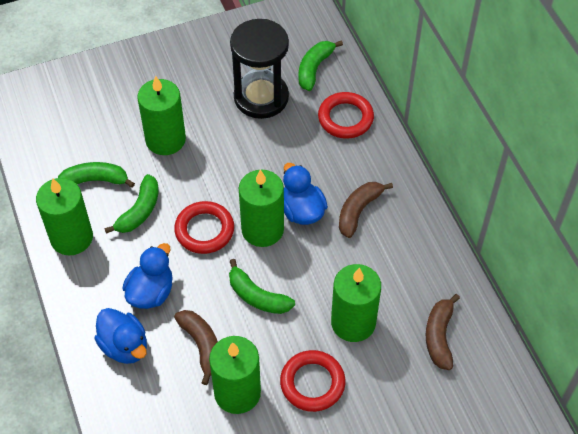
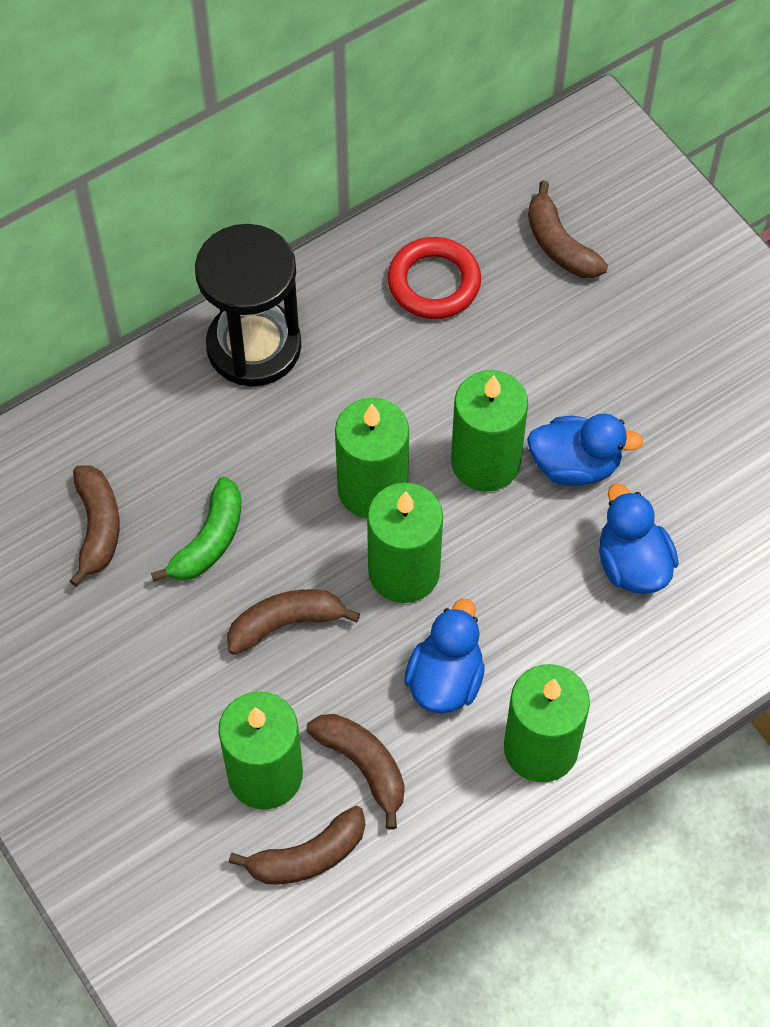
brown banana: [174,310,218,385] [339,182,393,238] [426,294,460,370] = 3 -> [69,466,120,587] [227,589,360,655] [229,806,365,884] [307,714,405,829] [528,180,608,278] = 5
green banana: [58,162,135,188] [104,174,159,234] [229,259,295,314] [298,40,343,91] = 4 -> [151,477,241,582] = 1
red ring: [174,201,234,254] [280,350,345,412] [318,92,374,139] = 3 -> [387,237,481,319] = 1

